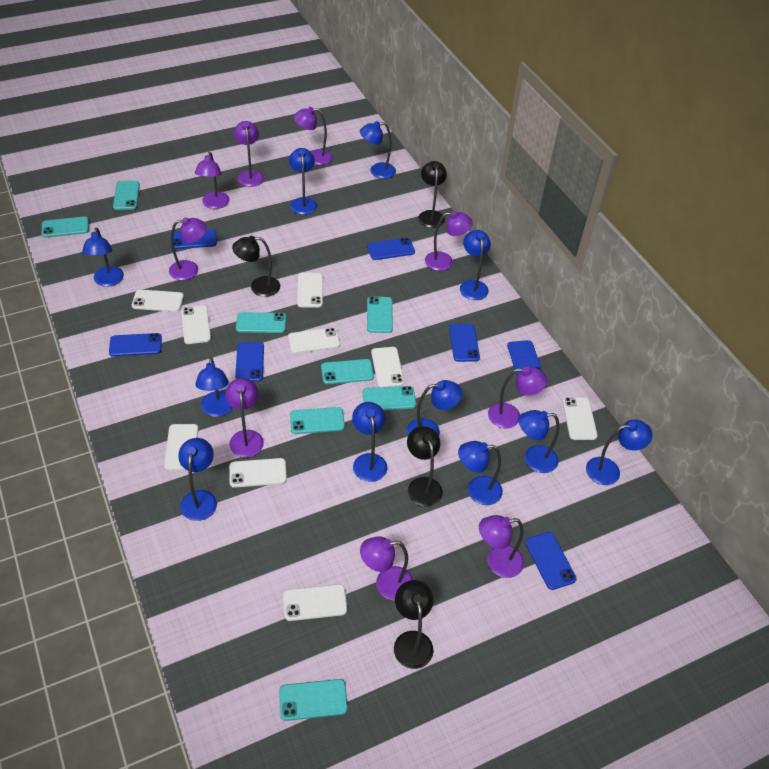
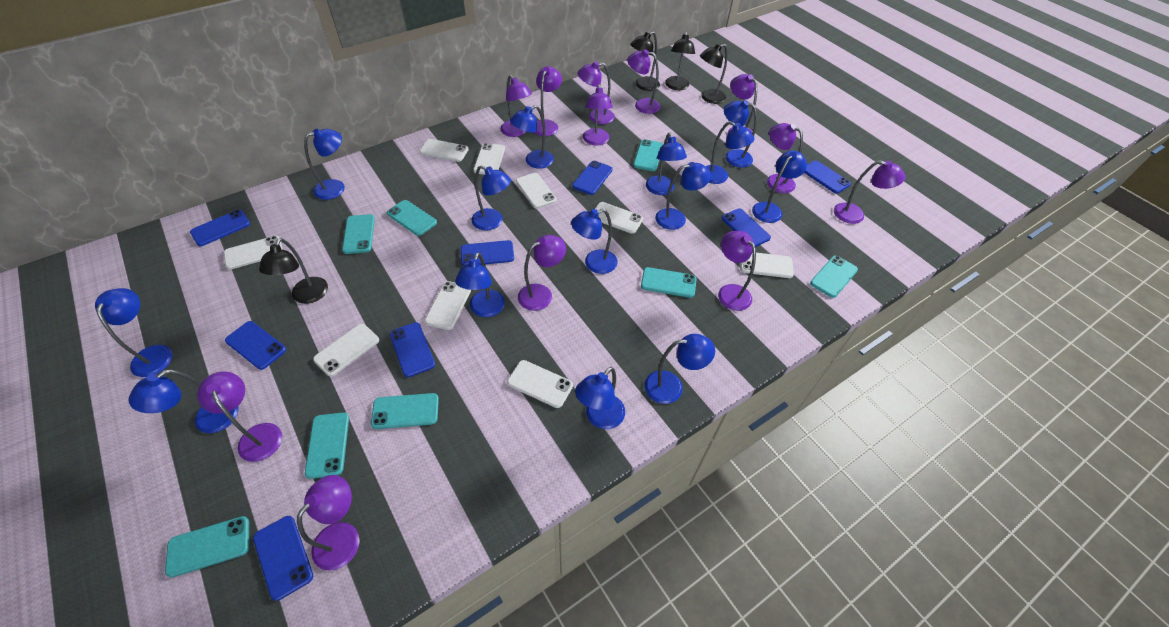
blue lamp: [82,227,124,287] [178,438,217,521] [195,357,233,417] [289,148,317,215] [352,402,387,482] [360,121,396,179] [407,380,462,436] [458,441,503,505] [460,230,491,300] [519,410,559,473] [586,420,653,485] = 11 -> [95,288,173,377] [128,369,239,433] [304,129,345,200] [455,252,505,317] [471,165,511,231] [510,105,554,169] [571,209,618,274] [575,367,625,429] [645,334,715,404] [646,133,687,195] [655,162,711,230] [705,121,755,184] [724,100,757,168] [752,150,807,223] = 14
blue phone: [109,333,162,357] [170,229,217,249] [235,342,264,382] [367,238,415,260] [449,324,480,362] [507,340,543,376] [525,532,577,590] = 7 -> [190,210,250,246] [225,321,286,370] [253,516,313,601] [390,322,435,377] [461,240,514,266] [573,161,613,195] [722,208,771,247] [804,161,851,194] = 8
purple lamp: [169,217,207,280] [195,152,230,209] [225,378,264,458] [234,121,264,187] [294,107,333,165] [360,537,413,601] [425,211,473,271] [479,515,524,578] [488,367,547,428] = 9 -> [197,371,282,462] [297,475,360,571] [501,75,532,137] [518,235,566,311] [534,66,562,136] [577,62,615,124] [583,84,613,146] [627,49,660,114] [718,231,756,311] [728,74,757,133] [767,123,803,193] [834,160,905,224] = 12

